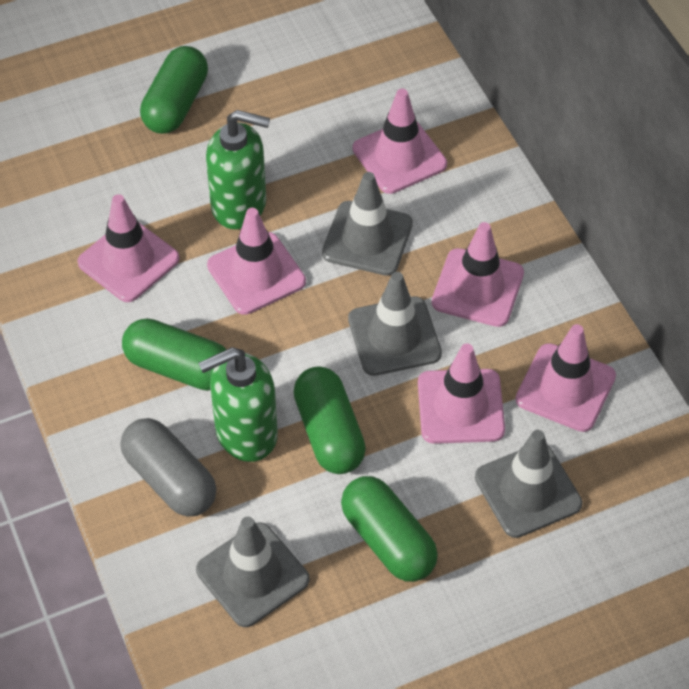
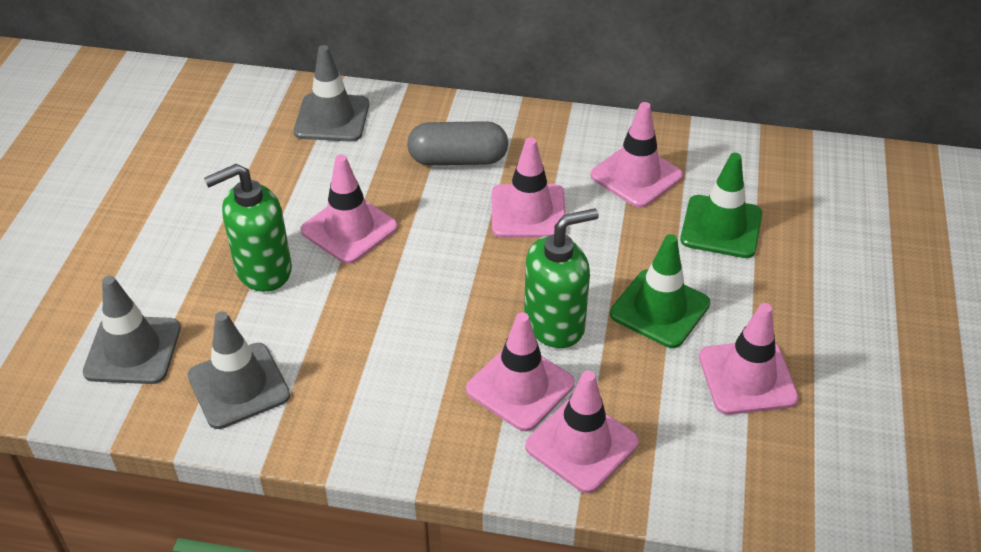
green capsule: [122,318,227,391] [140,46,208,134] [293,367,366,474] [341,476,438,582] = 4 -> none = 0
green traffic cone: none = 0 -> [610,234,710,348] [680,153,762,258] = 2
grey traffic cone: [196,517,310,627] [322,172,413,276] [348,272,442,376] [475,430,583,538] = 4 -> [83,276,181,384] [188,311,290,429] [294,45,369,142] = 3

